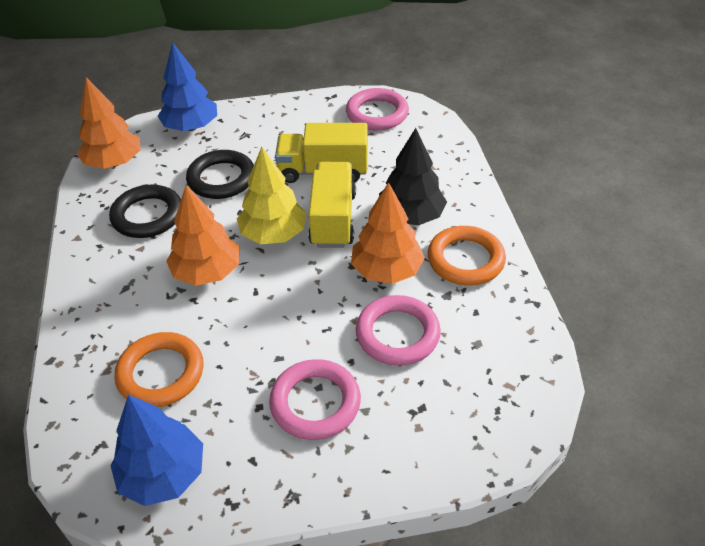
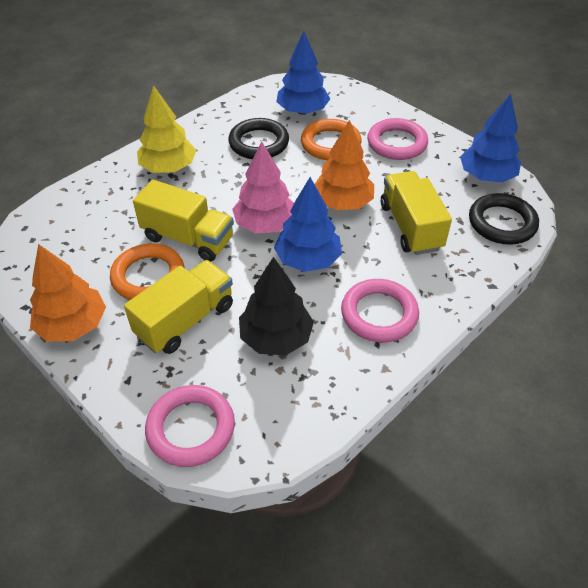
blue tree: [110,395,203,506] [158,42,217,131] = 2 -> [274,177,342,272] [277,31,330,115] [460,94,521,182] = 3
orange tree: [77,77,140,169] [166,185,239,286] [351,182,425,284] = 3 -> [30,244,106,341] [315,120,374,210] = 2
pink tree: none = 0 -> [232,141,294,233] = 1
yellow truck: [275,123,368,183] [308,162,356,248] = 2 -> [124,260,233,354] [133,180,234,262] [381,171,452,255] = 3

